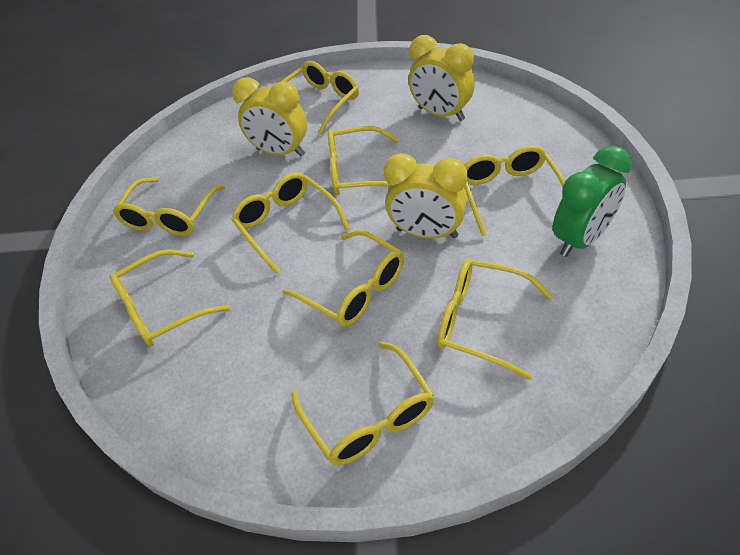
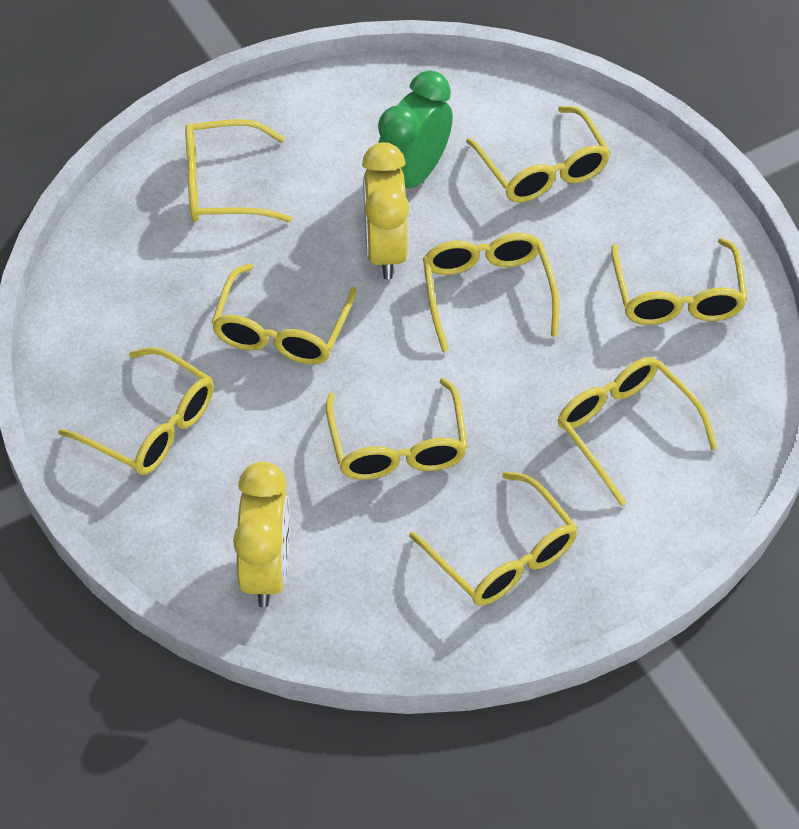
yellow clock: [232,77,307,156] [384,153,467,239] [409,35,475,121] = 3 -> [233,461,290,607] [362,142,409,279] = 2

